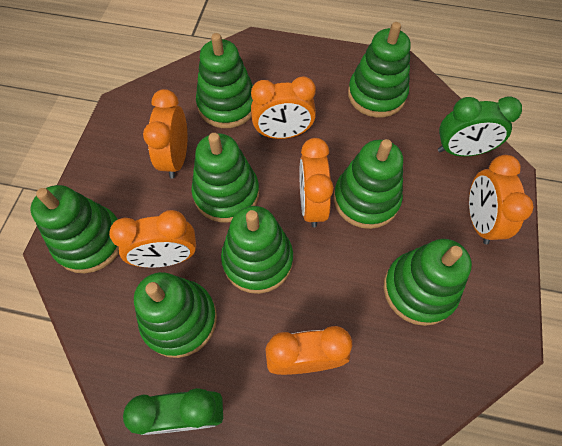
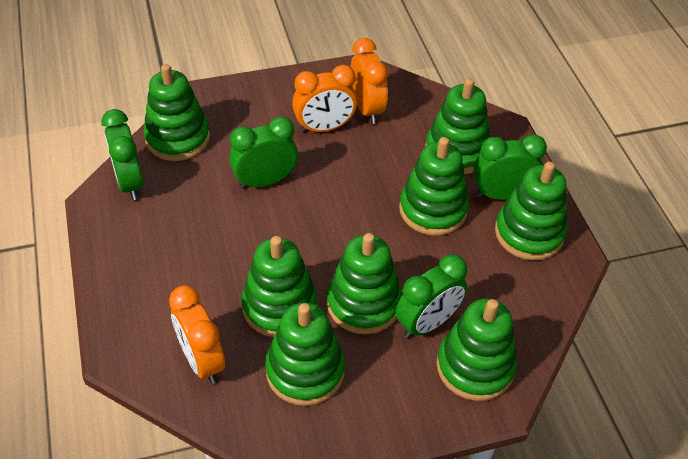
green clock: [123,388,223,435] [438,97,522,156] = 2 -> [101,109,144,200] [229,117,298,189] [396,254,467,338] [473,134,547,200] = 4
orange clock: [109,210,196,268] [143,89,187,179] [251,76,316,139] [265,326,352,375] [300,138,334,227] [469,155,534,244] = 6 -> [169,285,225,384] [292,65,357,133] [351,38,388,124] = 3

